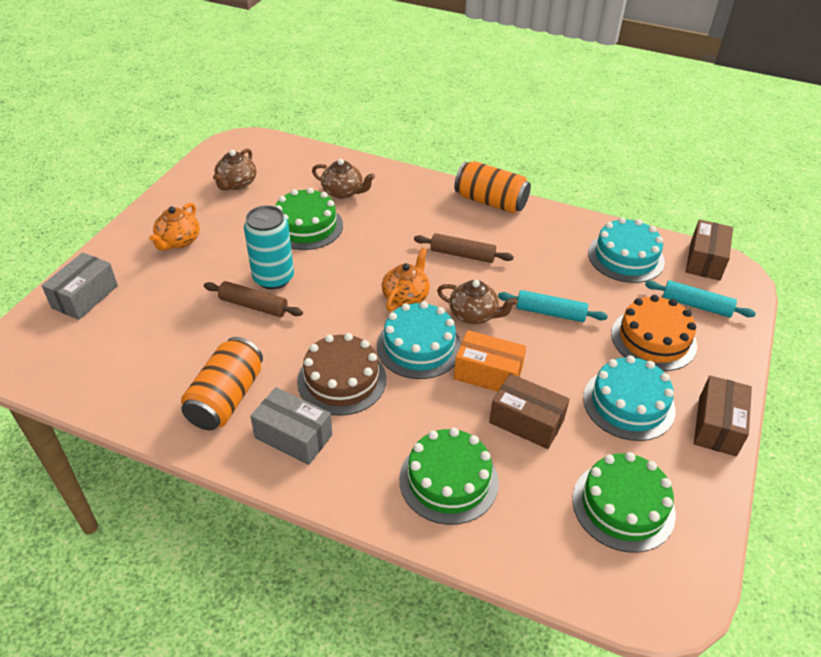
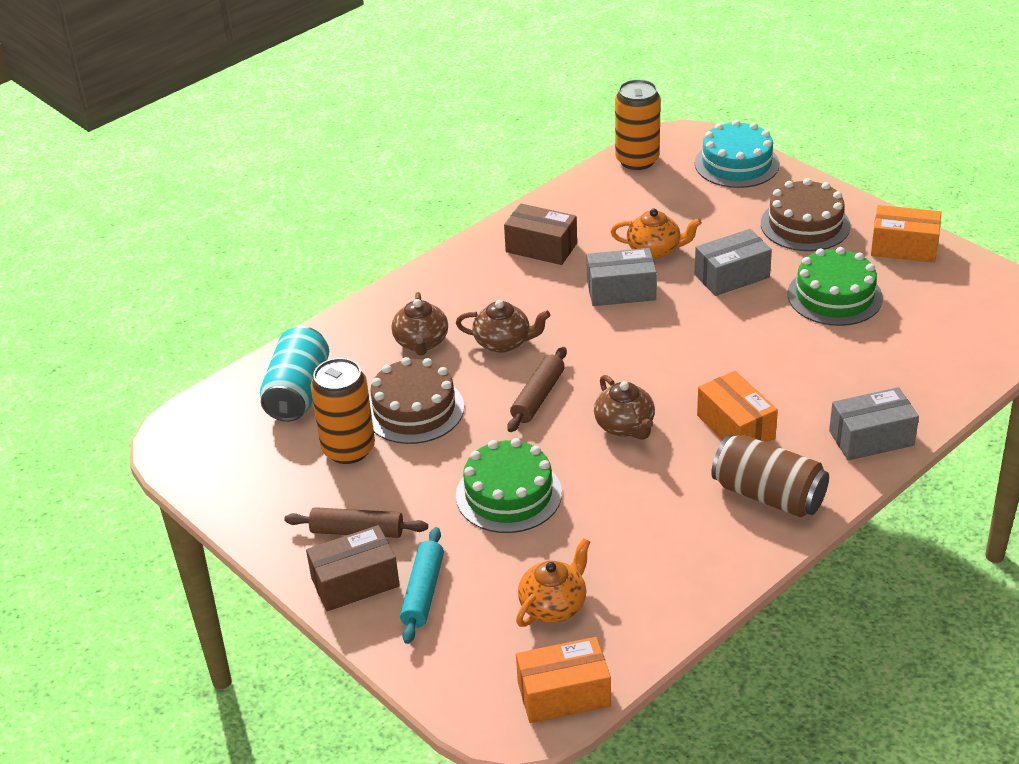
brown box: [489,373,570,449] [686,220,733,281] [694,375,752,456] = 3 -> [306,525,400,611] [504,203,577,265] = 2
brown cake: [297,333,386,415] = 1 -> [369,357,464,444] [761,178,850,251] = 2
brown can: none = 0 -> [711,434,829,517] = 1
green cake: [275,188,343,250] [399,428,499,525] [572,452,676,553] = 3 -> [456,438,562,533] [787,247,883,326] = 2
grey box: [42,252,118,320] [250,387,332,465] = 2 -> [587,248,657,306] [695,229,772,296] [829,387,919,461] = 3
orange box: [454,330,526,392] = 1 -> [516,637,611,723] [697,371,778,443] [871,205,941,263] = 3
orange cake: [611,295,697,371] = 1 -> none = 0
turquoise cake: [377,301,461,379] [583,355,676,441] [588,217,665,283] = 3 -> [695,120,779,188] = 1
turquoise rolling pin: [498,290,608,322] [645,280,756,318] = 2 -> [400,527,444,644] = 1

